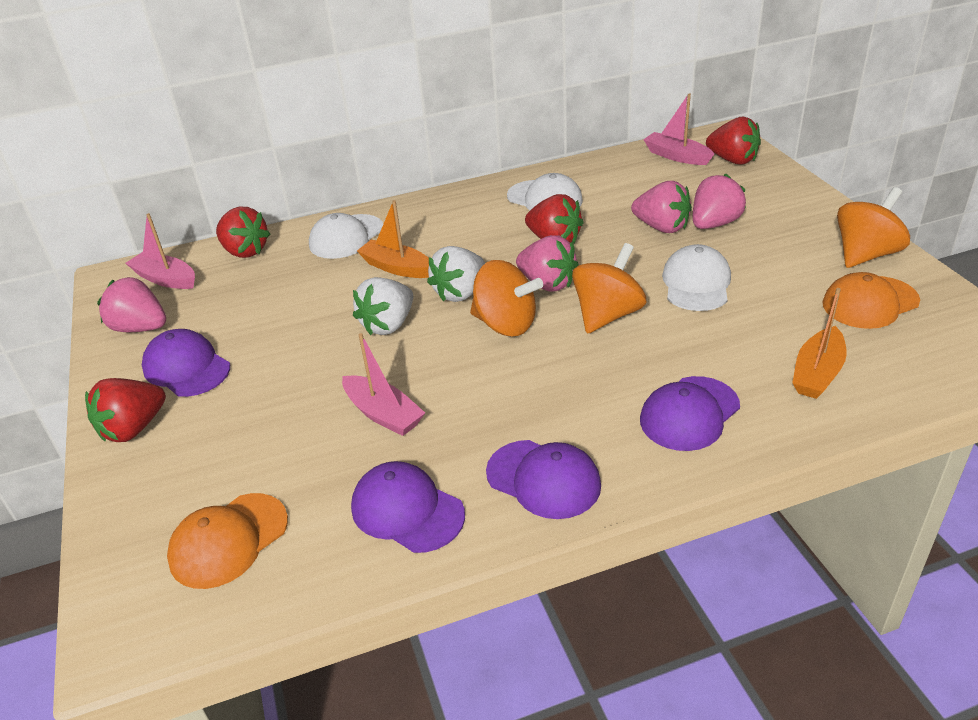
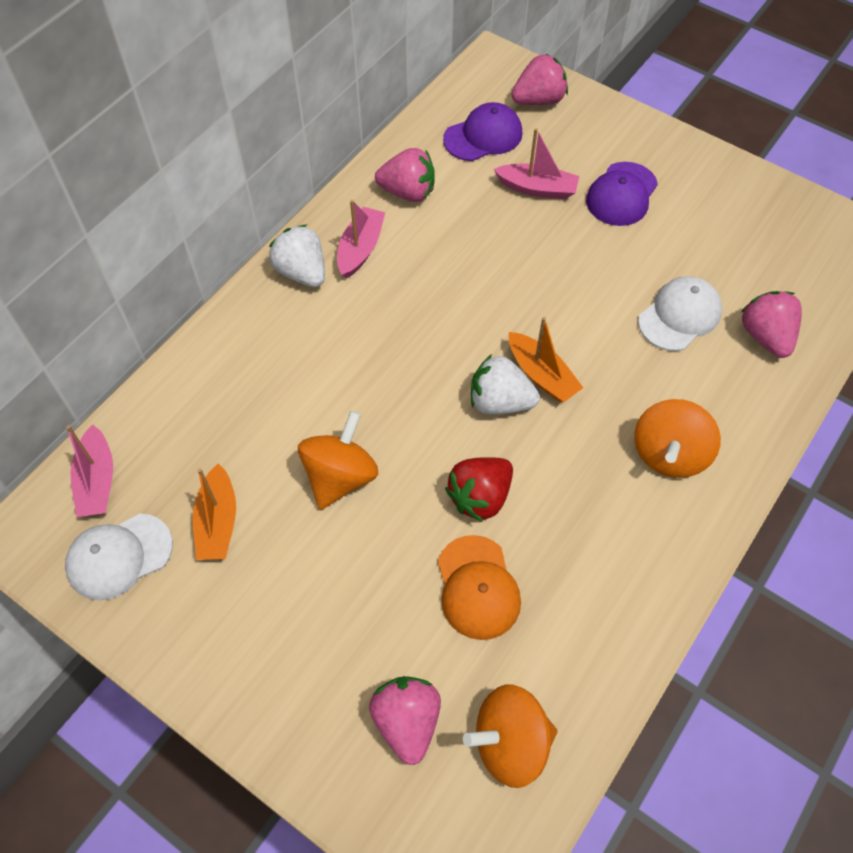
orange cap: [167,493,288,589] [822,272,920,329] = 2 -> [438,535,521,640] = 1
purple cap: [142,329,230,397] [351,461,465,553] [486,440,601,519] [640,376,740,451] = 4 -> [443,102,522,161] [586,162,658,226] = 2
red strawberry: [85,378,166,442] [216,207,270,258] [525,194,583,243] [706,117,761,165] = 4 -> [445,457,513,522] = 1
white cap: [309,213,383,259] [507,173,583,210] [662,244,731,311] = 3 -> [65,514,173,600] [638,276,722,351] = 2

